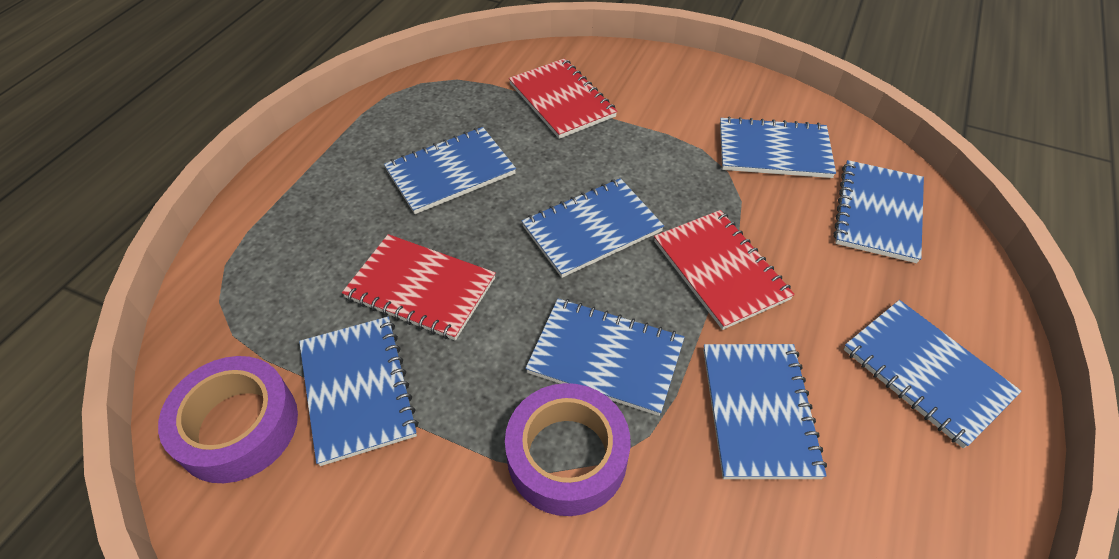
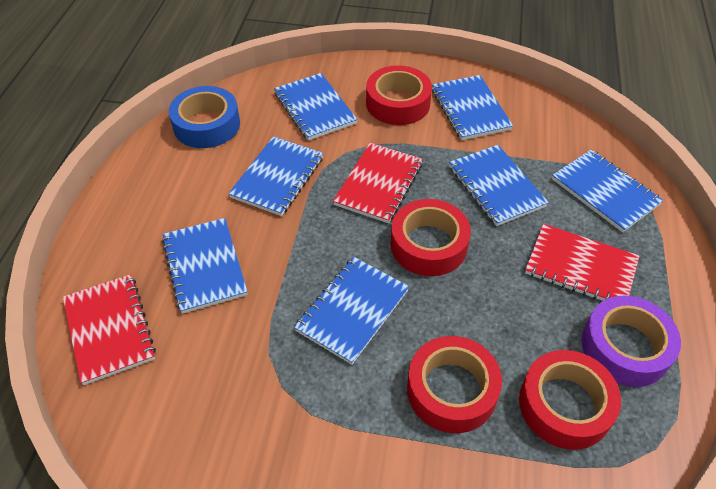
blue notebook: [299,317,419,466] [384,127,516,214] [522,178,664,278] [525,298,685,416] [703,344,827,479] [720,117,836,178] [833,160,924,263] [844,300,1022,448] = 8 -> [162,218,248,314] [228,136,323,216] [274,73,357,140] [294,257,409,365] [432,75,513,140] [449,145,549,226] [552,150,663,232] = 7
blue tape: none = 0 -> [169,86,240,148] = 1
purple tape: [158,356,298,483] [505,383,630,516] = 2 -> [582,295,681,387] = 1
red tape: none = 0 -> [366,65,432,125] [391,199,471,276] [407,336,502,433] [519,350,621,450] = 4

